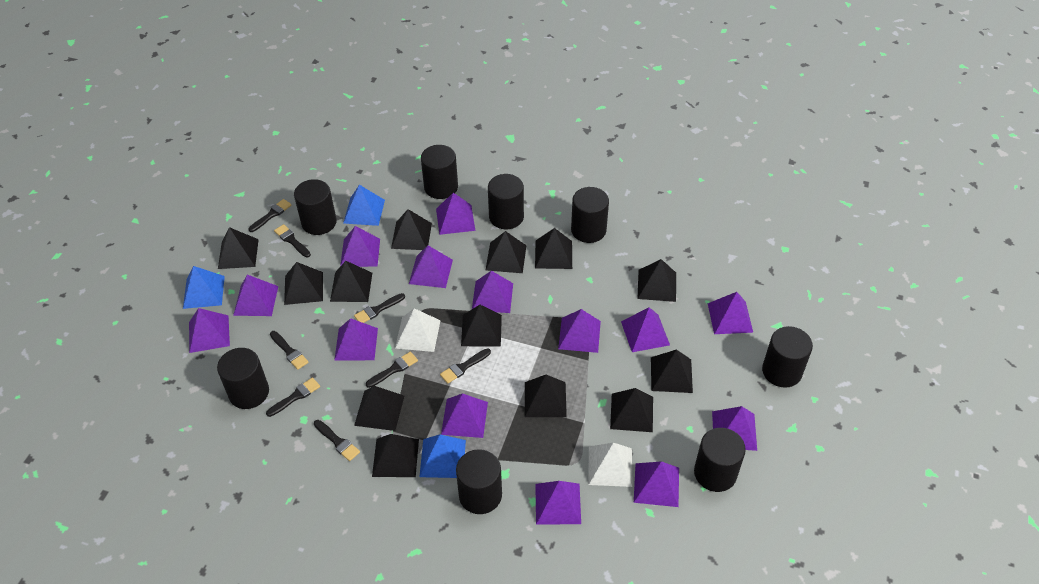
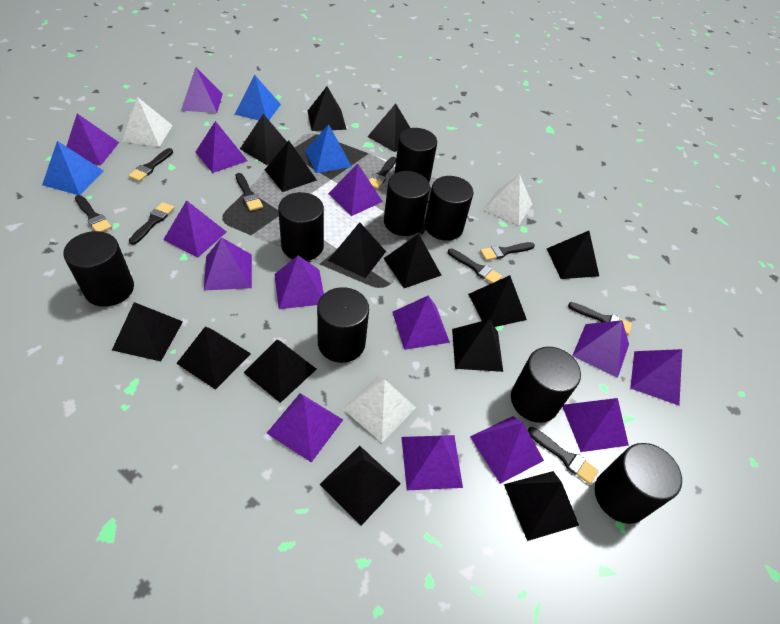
black brush: [248,199,292,232] [266,377,320,417] [270,331,309,370] [274,224,311,258] [314,420,360,461] [354,293,405,323] [366,352,418,388] [440,348,491,384] = 8 -> [75,195,112,232] [128,148,173,182] [129,202,175,245] [236,173,263,211] [369,157,396,189] [448,249,502,283] [480,242,535,261] [528,427,599,484] [568,302,632,335] = 9
black pyramid: [218,227,259,269] [284,262,323,305] [330,261,372,302] [354,386,404,431] [372,434,419,477] [391,209,432,250] [461,305,502,347] [486,231,527,273] [525,375,567,417] [535,228,572,269] [610,388,653,432] [637,259,676,302] [651,349,693,393] = 13 -> [112,302,183,361] [176,326,251,390] [240,114,287,165] [243,340,317,403] [265,140,317,192] [308,87,347,131] [319,446,401,526] [328,222,386,278] [367,103,410,152] [384,234,442,288] [452,319,503,372] [468,275,527,327] [504,471,579,541] [547,231,599,279] = 14
white pyramid: [395,308,441,352] [588,443,633,487] = 2 -> [122,97,173,147] [343,376,416,443] [484,174,532,225] = 3

